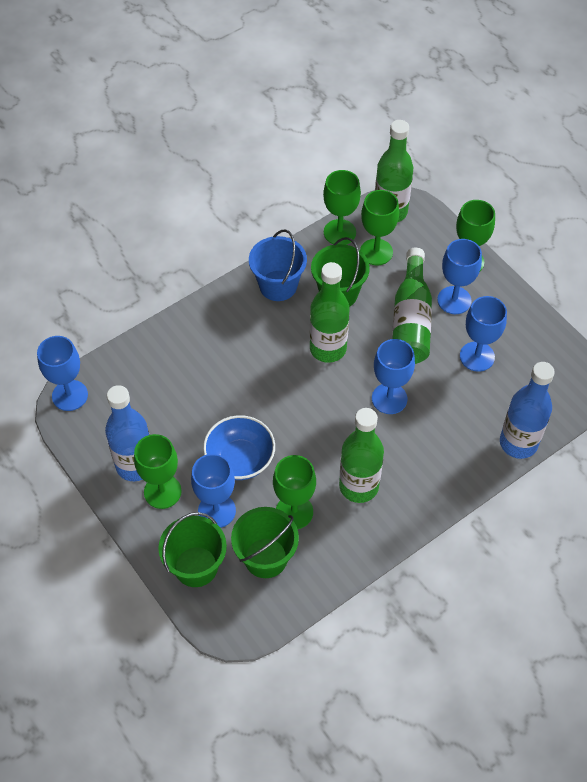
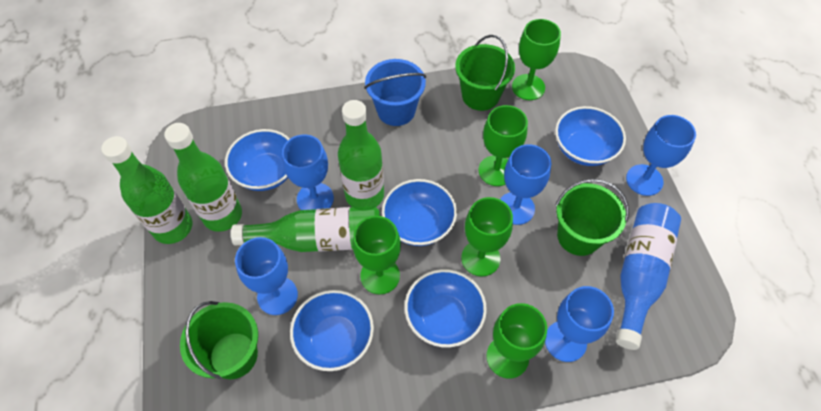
blue bottle: [105,385,149,481] [500,362,555,459] = 2 -> [616,203,681,350] = 1
blue bowl: [203,415,275,480] = 1 -> [225,129,290,191] [290,290,374,371] [382,179,457,246] [404,269,487,347] [555,106,626,166] = 5

